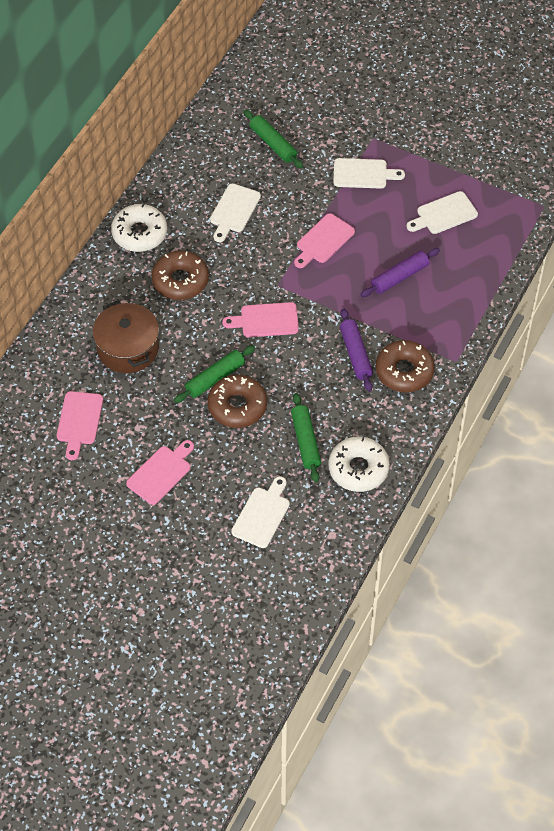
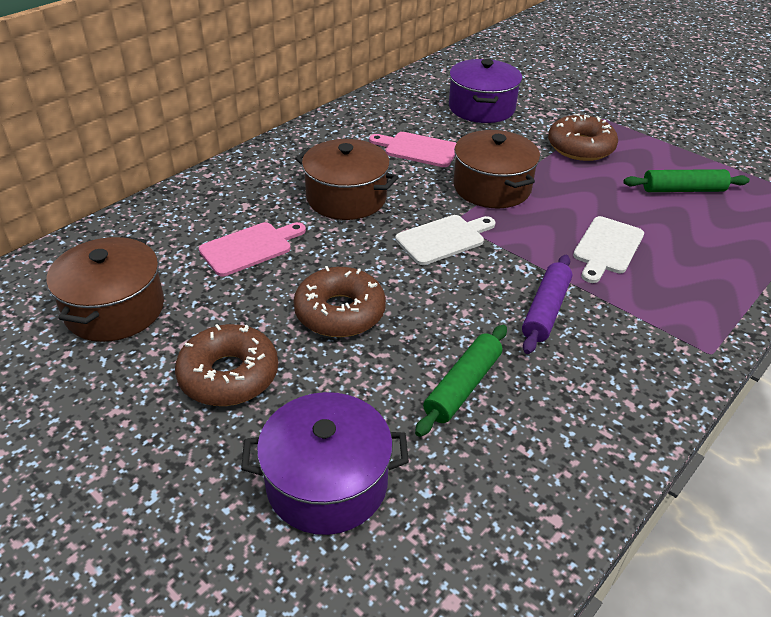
brown pot: [93,300,159,373] = 1 -> [46,236,164,342] [295,139,399,220] [453,130,540,208] = 3
green rolling pin: [174,345,255,403] [244,110,303,168] [291,393,321,482] = 3 -> [415,325,507,437] [623,169,749,192] = 2
pink cutting board: [57,391,103,460] [126,440,194,505] [222,302,299,337] [294,213,355,268] = 4 -> [199,222,306,276] [369,132,456,167] = 2
purple pot: none = 0 -> [241,392,409,535] [449,59,522,123] = 2
purple rolling pin: [340,308,373,392] [360,248,440,297] = 2 -> [522,255,572,354] = 1
white cutting board: [210,183,261,242] [231,476,290,548] [333,158,405,189] [407,191,478,234] = 4 -> [395,215,495,265] [573,216,644,283] = 2
white donut: [111,204,167,252] [328,436,390,492] = 2 -> none = 0

